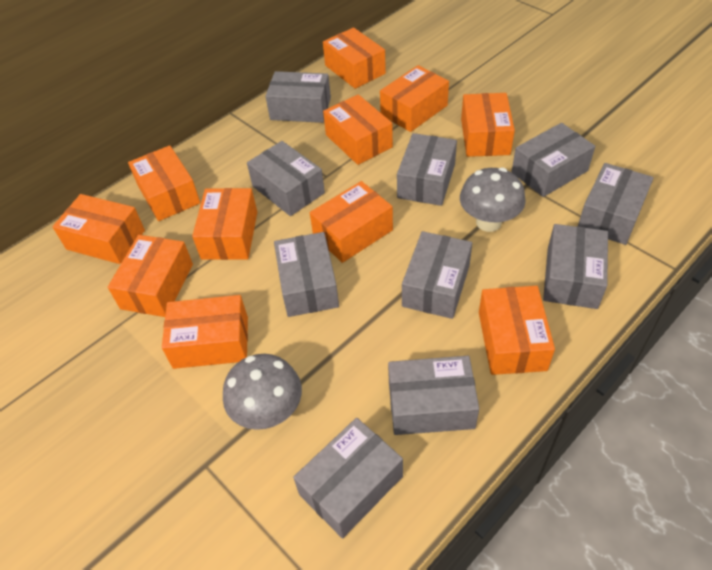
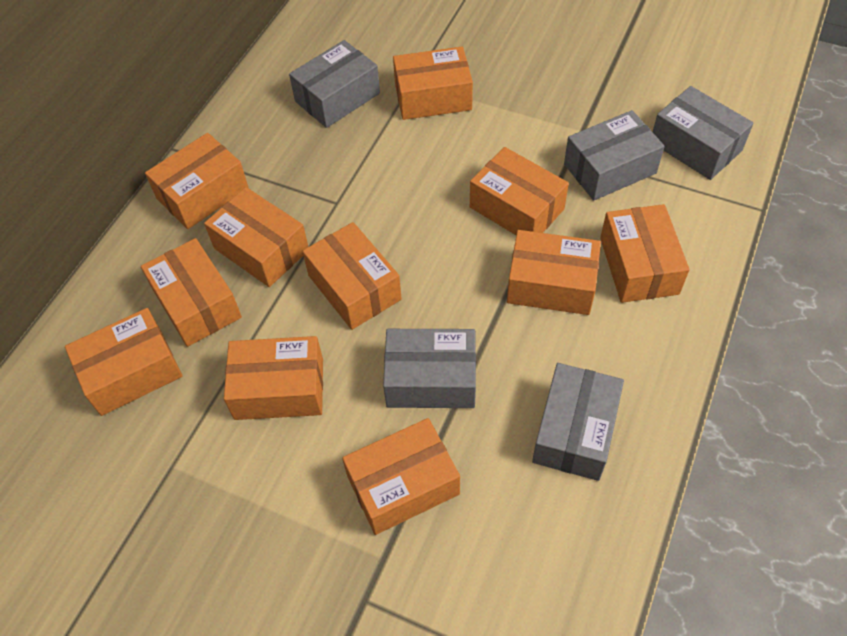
grey box: [247,141,325,216] [265,71,331,123] [274,232,339,317] [293,418,403,538] [388,356,479,435] [397,133,457,206] [402,231,472,319] [511,123,595,197] [543,224,608,309] [578,163,654,245] = 10 -> [289,40,380,128] [383,329,476,408] [532,363,624,481] [564,110,665,201] [653,86,753,180] = 5
grey mushroom: [223,354,302,430] [460,167,526,232] = 2 -> none = 0

